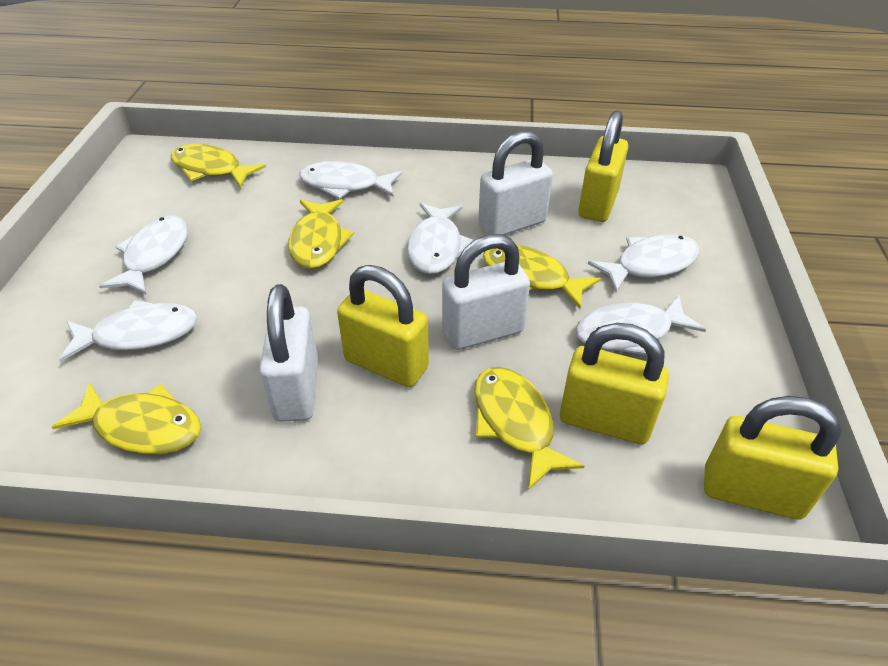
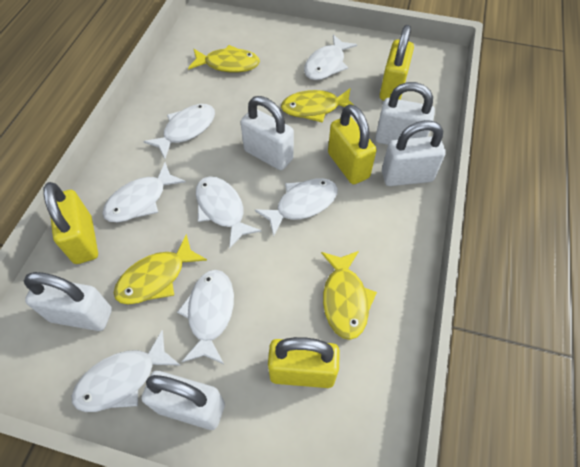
white fish: [59,300,198,362] [99,216,188,295] [299,161,403,199] [407,203,473,274] [575,296,706,355] [588,234,700,292] = 6 -> [72,330,180,412] [102,162,186,222] [143,104,215,159] [177,270,234,364] [196,176,261,249] [255,178,338,237] [304,34,357,80] = 7
white padlock: [259,284,318,422] [442,234,530,350] [478,131,553,235] = 3 -> [24,272,112,331] [141,371,225,430] [241,96,294,170] [375,82,435,145] [382,120,446,186] = 5
yellow fish: [52,382,201,454] [171,144,266,188] [288,199,354,269] [474,367,585,490] [483,245,601,309] = 5 -> [114,234,207,304] [188,45,260,73] [281,88,353,123] [321,251,377,340] = 4

